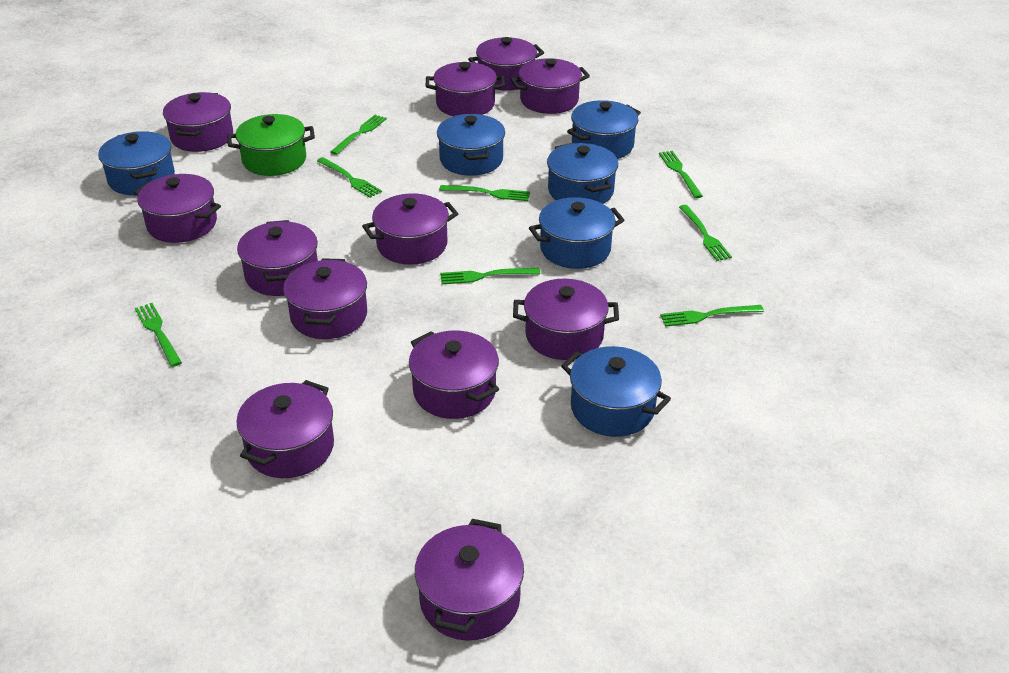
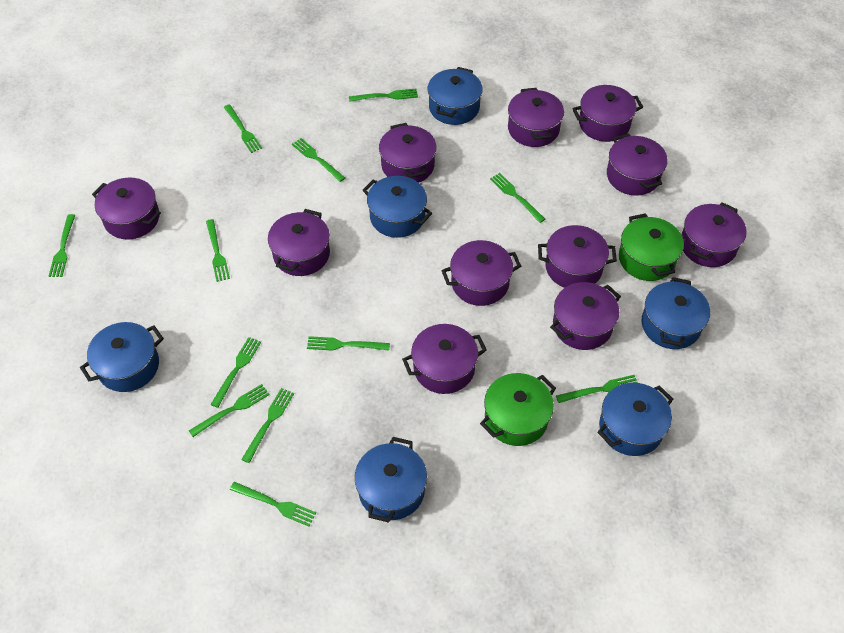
green fork: [135,303,182,367] [317,157,382,198] [330,115,387,155] [439,185,530,201] [440,268,540,284] [659,151,703,198] [660,305,764,327] [679,205,732,261] = 8 -> [49,214,75,277] [189,384,270,437] [206,219,230,282] [210,337,261,408] [224,104,262,153] [230,482,316,526] [241,388,294,463] [292,138,345,182] [307,336,390,351] [349,89,418,102] [490,173,545,223] [556,375,638,403] = 12
green pot: [227,114,315,176] = 1 -> [480,373,556,446] [619,213,684,281] = 2
purple pot: [134,174,221,243] [163,92,233,152] [236,380,334,478] [237,220,318,296] [283,258,367,339] [362,193,458,265] [409,331,499,419] [415,519,524,641] [426,62,505,116] [468,37,544,91] [510,58,590,114] [513,279,619,360] = 12 -> [92,178,161,240] [268,209,330,276] [379,123,437,183] [402,324,487,394] [441,240,521,306] [508,88,564,147] [538,225,617,288] [550,282,621,350] [572,85,643,142] [607,133,667,196] [681,202,747,267] = 11

